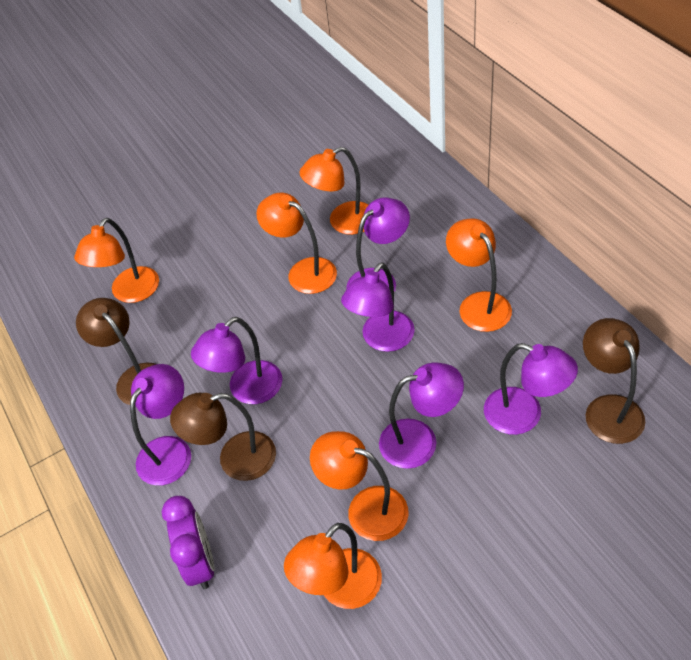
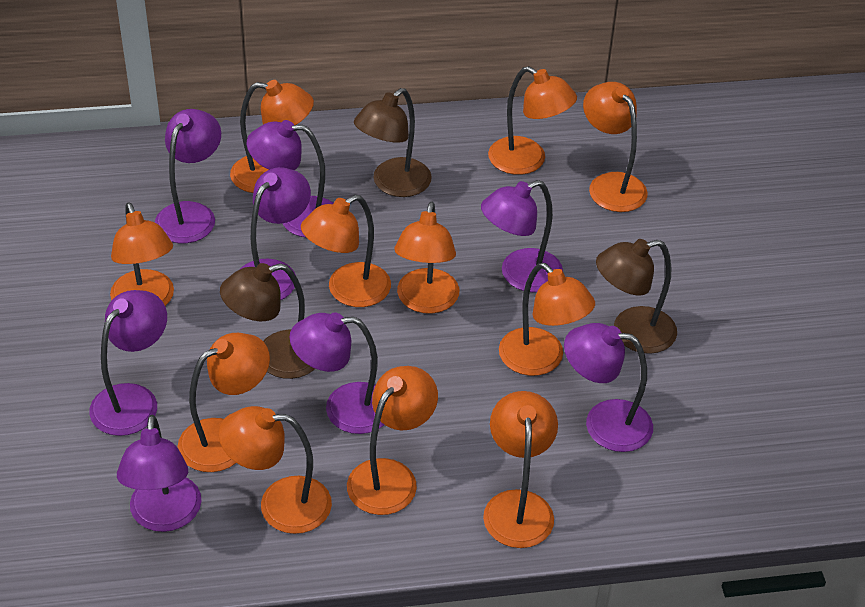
orange lamp: [74,218,159,303] [256,193,337,294] [284,523,382,609] [299,147,368,235] [310,431,408,541] [446,218,512,332] = 6 -> [110,202,174,306] [178,333,270,472] [219,406,332,534] [230,80,314,193] [301,195,391,307] [347,366,438,515] [394,202,459,314] [483,391,558,548] [488,66,577,175] [499,263,595,376] [583,82,648,212] = 11
purple clock: [162,496,215,589] = 1 -> none = 0
purple lamp: [130,364,191,486] [191,317,283,404] [341,262,415,352] [346,197,410,292] [379,362,464,469] [484,343,578,435] = 6 -> [89,290,167,436] [117,415,201,532] [155,109,221,243] [239,167,311,300] [247,120,334,237] [290,312,384,434] [481,180,563,292] [564,323,653,452] = 8

